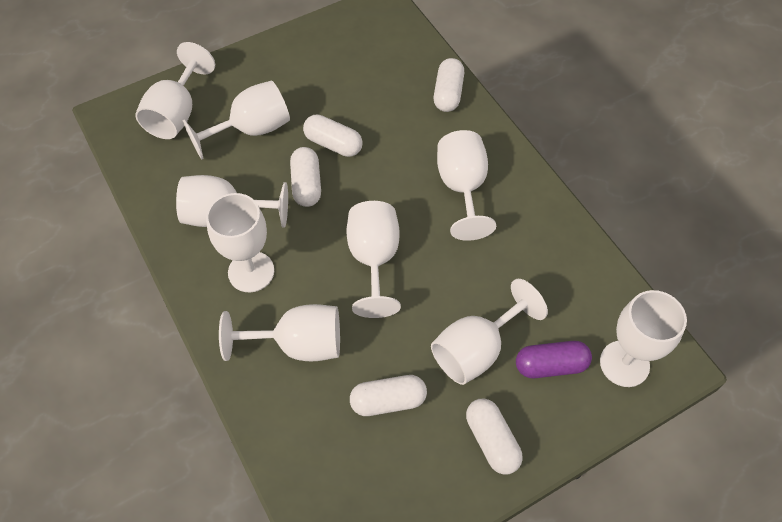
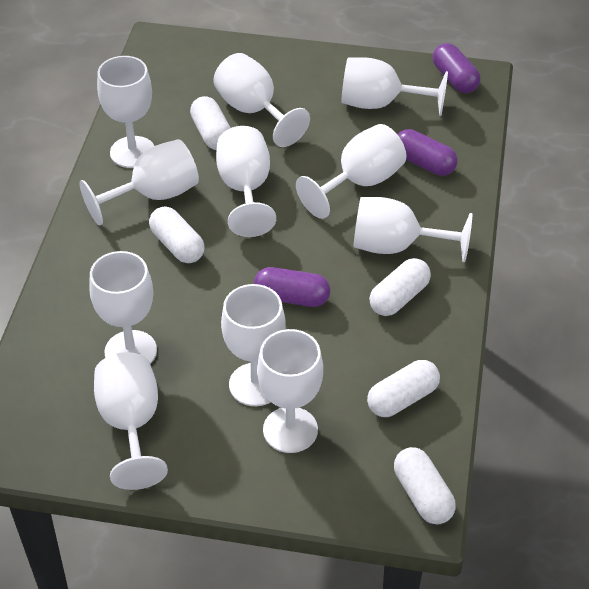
purple capsule: [516,341,592,378] = 1 -> [254,267,330,307] [397,129,458,176] [433,43,480,93] = 3
white goblet: [135,42,215,139] [176,175,288,228] [182,81,290,160] [206,193,274,292] [219,304,340,361] [347,201,401,318] [431,279,548,385] [437,130,496,241] [600,290,687,387] = 9 -> [79,139,199,225] [89,251,157,364] [94,352,168,490] [97,56,154,168] [213,53,310,147] [216,126,276,237] [221,284,286,406] [257,329,323,453] [296,124,406,219] [341,57,448,116] [353,197,472,262] = 11

